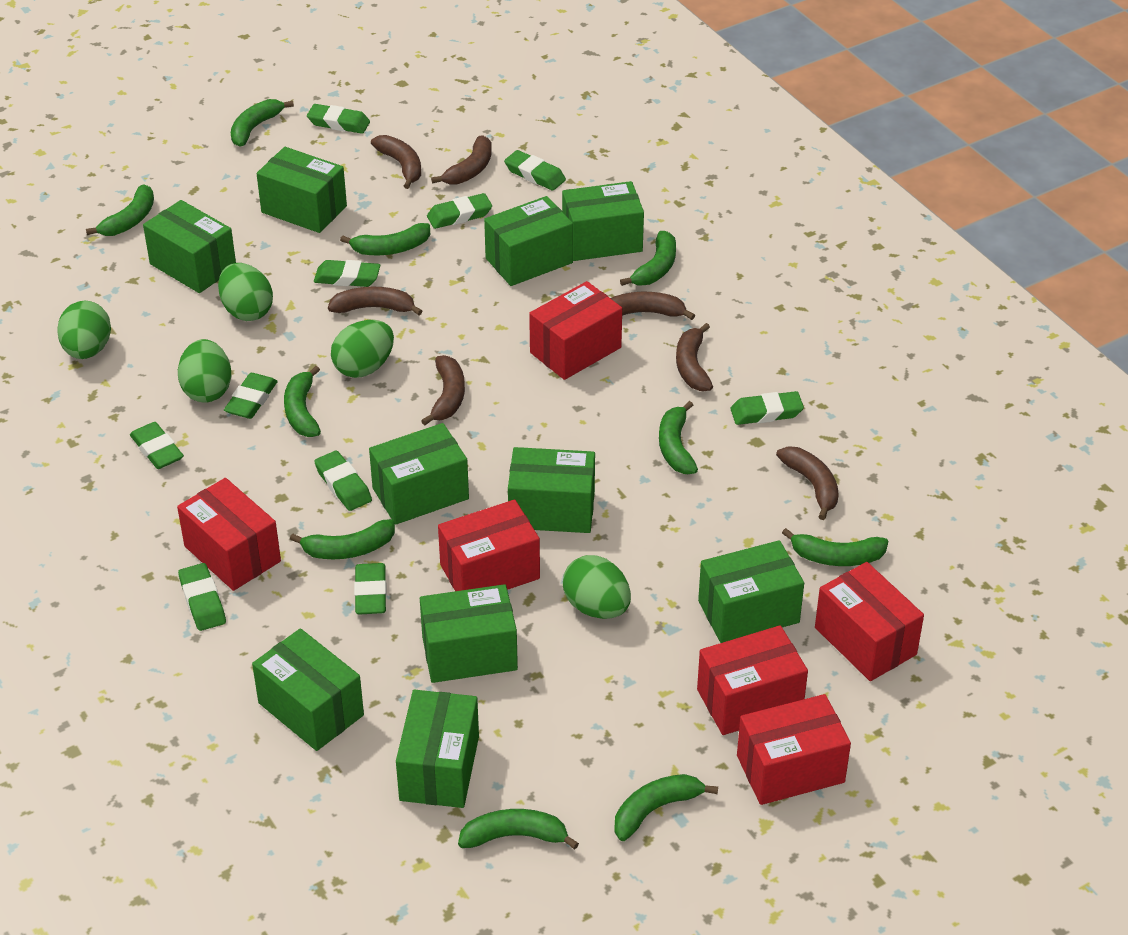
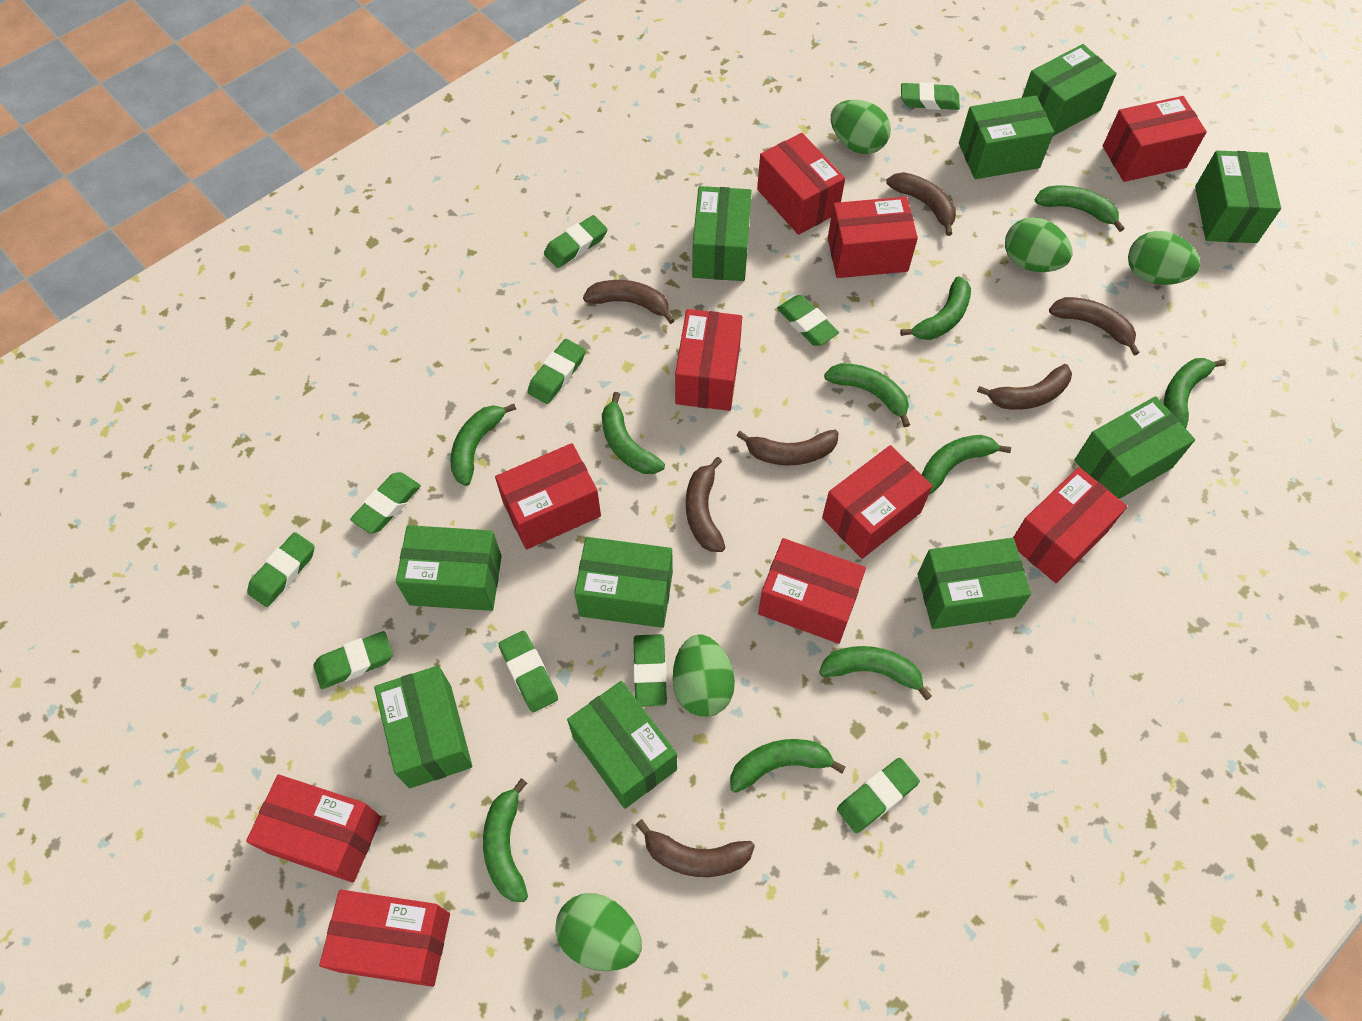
red box: [177,478,281,591] [438,499,540,591] [529,281,622,380] [697,625,808,735] [737,694,851,805] [815,562,924,681] = 6 -> [246,775,382,883] [319,890,450,987] [495,443,601,550] [675,309,742,411] [757,133,845,235] [758,538,866,643] [822,445,932,559] [828,197,918,278] [1013,467,1127,583] [1103,96,1207,182] = 10

